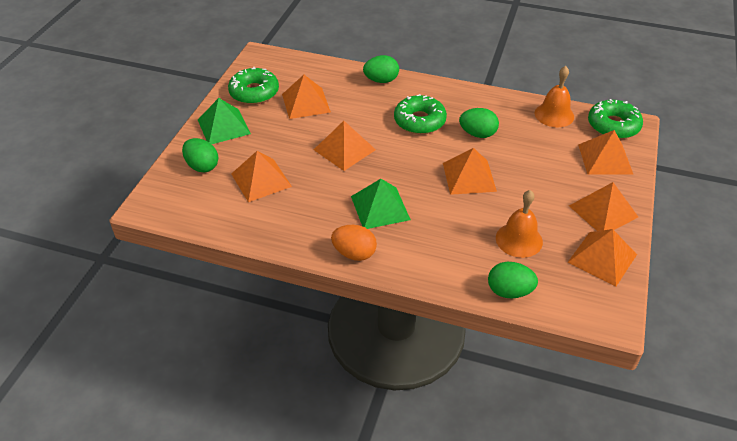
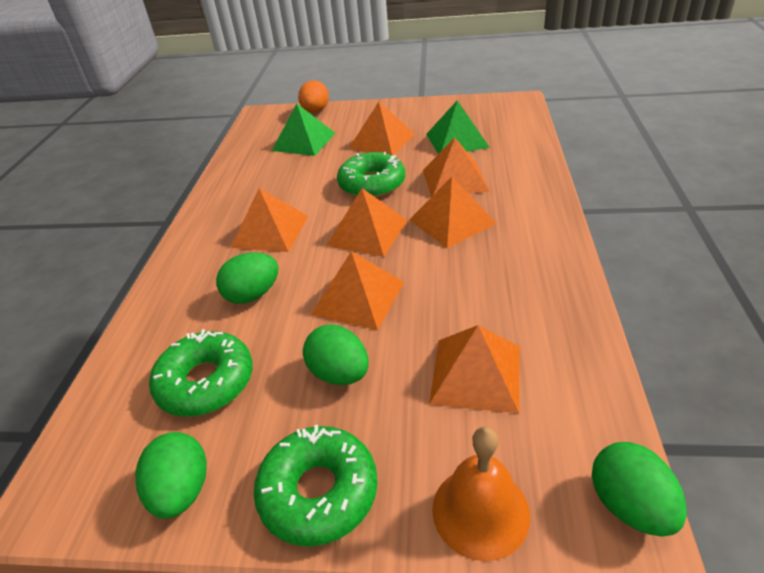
orange bell: [496,190,543,258] [535,66,574,127] = 2 -> [432,427,530,561] = 1

